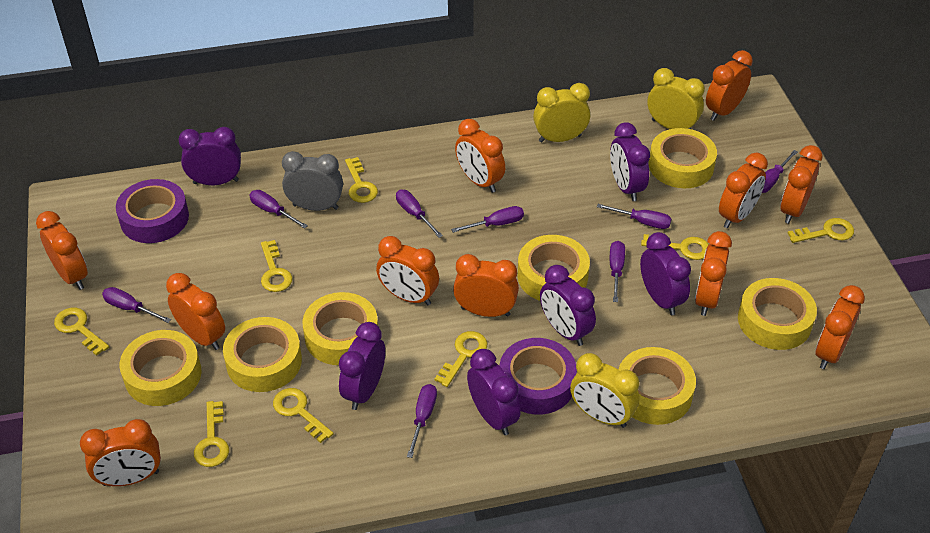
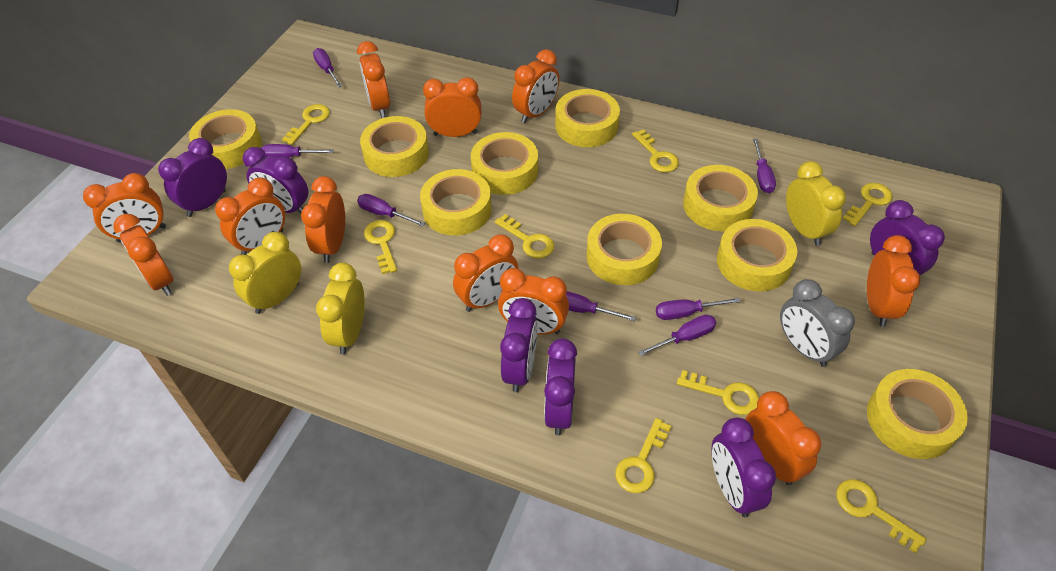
purple screwdriver: [102,287,171,323] [249,190,308,229] [396,190,443,238] [407,384,437,458] [451,206,524,233] [597,204,671,229] [610,241,625,302] [762,150,798,193] = 8 -> [261,144,334,158] [313,48,342,88] [357,194,425,227] [566,291,636,321] [638,315,716,356] [656,298,740,320] [753,138,776,193] = 7
purple tape: [116,179,189,243] [499,338,577,415] = 2 -> none = 0
yellow tape: [120,330,202,406] [223,317,302,392] [302,292,378,365] [518,235,590,301] [618,347,696,425] [649,128,717,188] [738,278,817,350] = 7 -> [189,109,262,169] [360,116,429,177] [420,169,492,236] [471,132,538,195] [555,89,620,147] [586,214,662,285] [683,165,758,231] [717,219,797,291] [867,369,968,459] = 9

